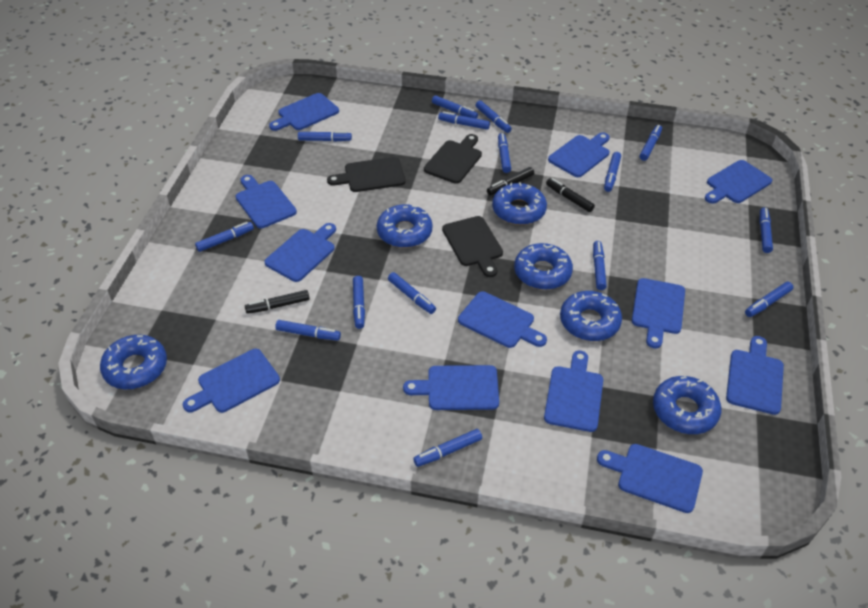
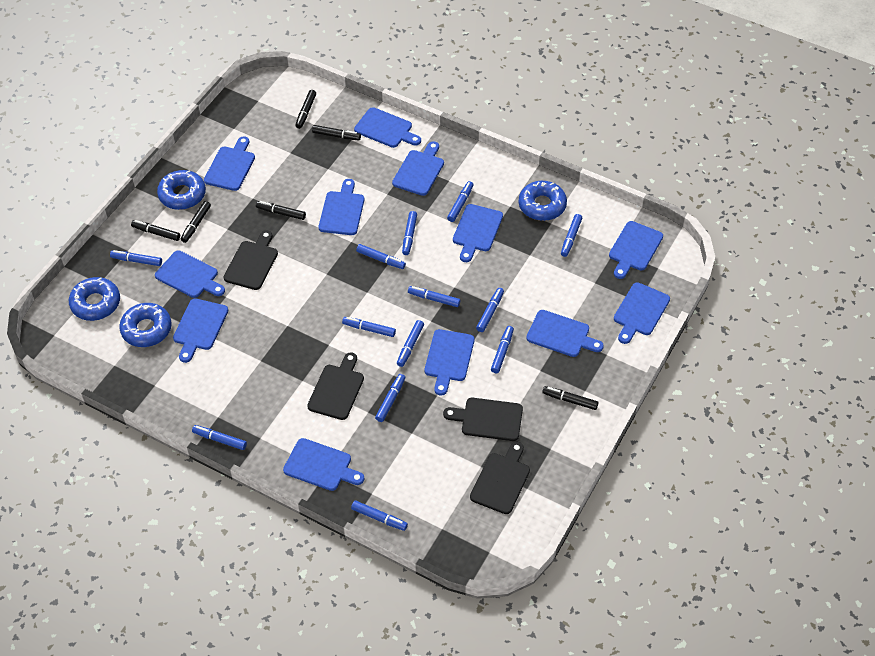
black cutting board: [327,157,406,192] [424,134,482,184] [442,216,503,277] = 3 -> [224,230,278,290] [307,352,364,420] [443,398,523,441] [470,442,530,514] = 4
black marker: [245,290,310,314] [487,167,534,195] [546,178,595,212] = 3 -> [131,220,180,241] [181,201,211,243] [256,201,306,220] [295,90,316,129] [312,125,361,140] [542,386,598,410] = 6
blue donut: [100,335,167,389] [377,204,432,248] [492,182,547,225] [514,243,573,290] [560,291,622,341] [653,376,721,434] = 6 -> [69,277,120,321] [119,303,172,347] [157,170,206,210] [519,181,567,221] = 4
blue marker: [195,222,254,252] [275,320,341,341] [298,131,352,142] [353,276,365,329] [388,272,436,314] [413,429,482,467] [432,95,478,119] [438,111,490,130] [475,100,512,133] [498,133,511,173] [593,241,607,290] [604,152,621,192] [639,125,662,161] [745,282,793,317] [759,207,773,253] = 15 -> [110,250,162,266] [192,425,247,450] [342,317,396,337] [351,501,408,531] [356,244,406,269] [375,374,405,422] [397,320,424,367] [402,211,417,255] [408,286,460,307] [447,181,474,222] [476,288,504,332] [491,326,514,373] [561,214,582,257] = 13

